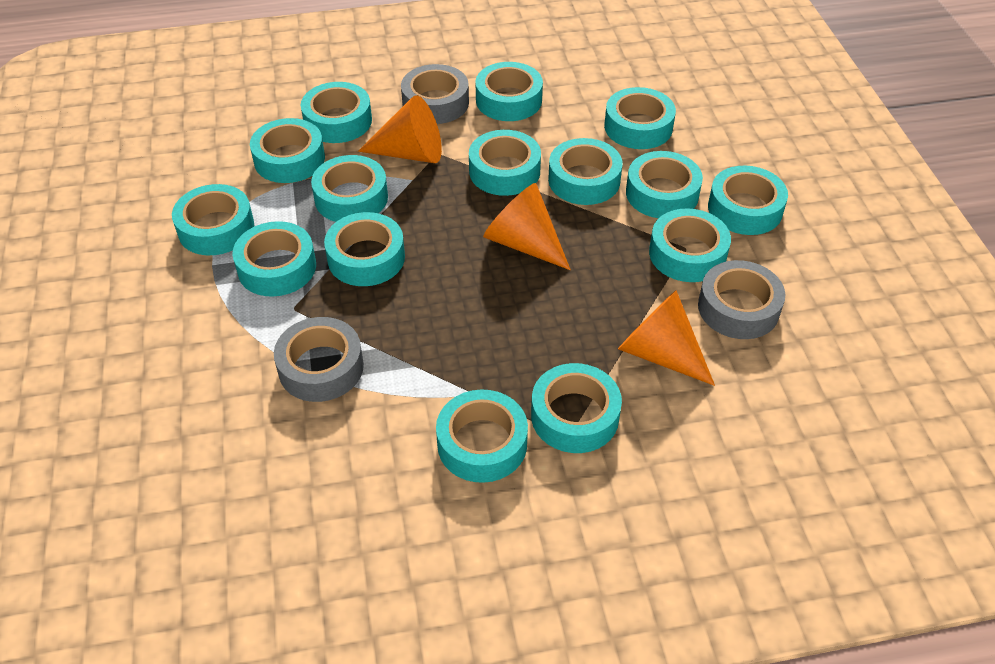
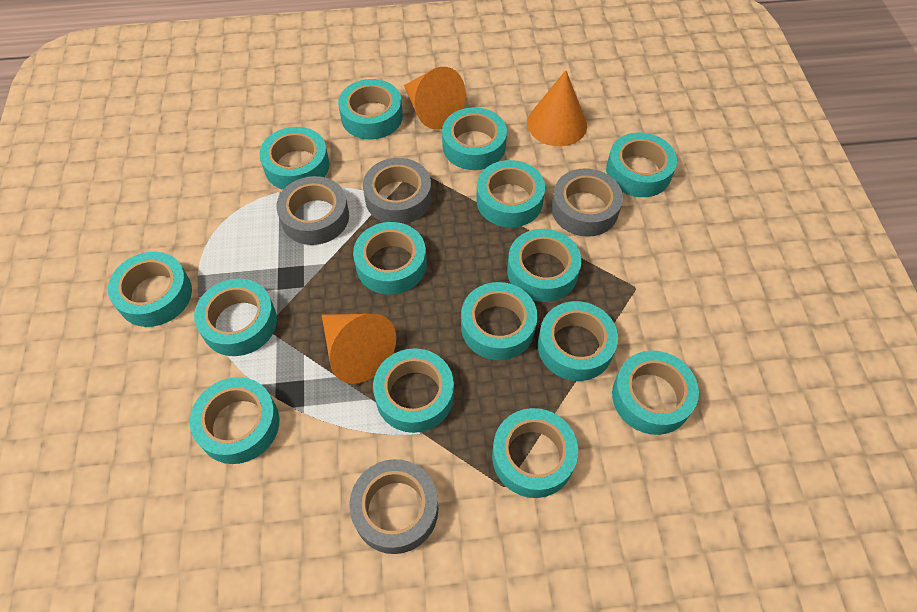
grey tape: [274,317,364,402] [401,64,469,124] [698,260,785,339] = 3 -> [276,176,349,245] [349,459,438,554] [363,158,432,224] [551,168,623,237] = 4

